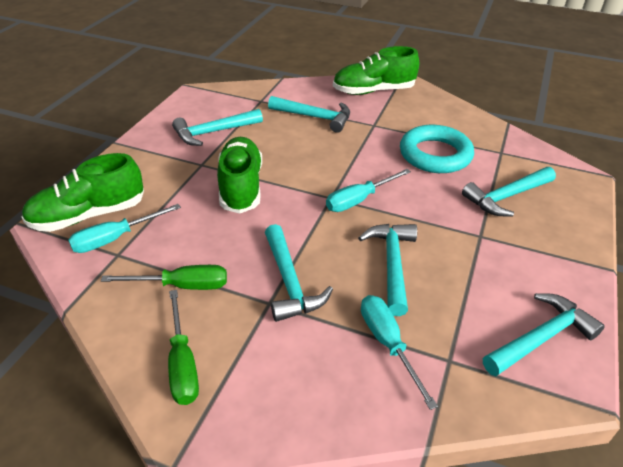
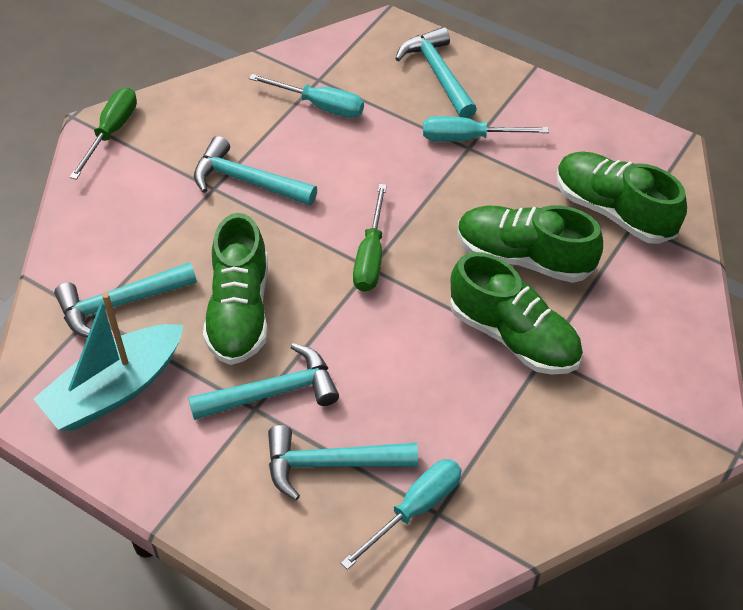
green shoe: [22,153,144,232] [217,137,262,213] [333,46,419,95] = 3 -> [203,213,268,365] [450,252,583,375] [458,205,603,283] [557,151,687,244] = 4
turquoise boat: none = 0 -> [33,292,184,431] = 1
turquoise hammer: [172,109,263,146] [265,224,333,322] [268,96,350,133] [358,224,417,316] [462,167,556,217] [483,293,605,376] = 6 -> [54,262,197,337] [188,343,339,420] [194,136,317,206] [268,425,418,501] [395,27,477,118] = 5
turquoise ring: [400,125,474,173] = 1 -> none = 0

